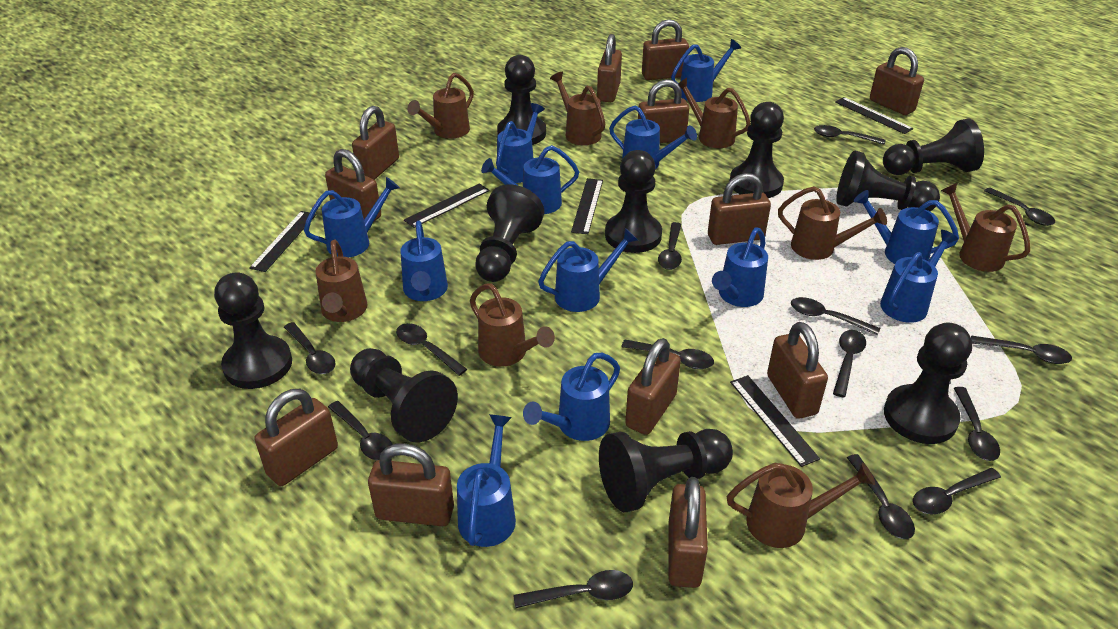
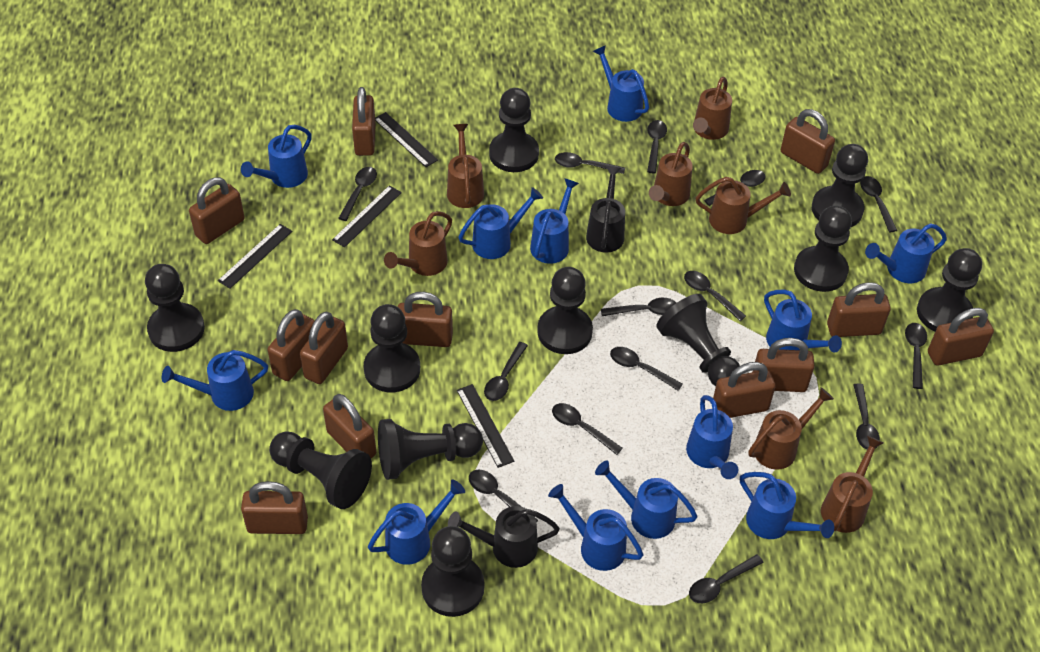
black pawn: [214,273,292,389] [350,348,458,443] [475,184,544,282] [497,55,546,145] [599,429,733,512] [605,150,662,253] [730,102,784,198] [836,151,940,211] [883,118,984,175] [884,323,972,444] = 10 -> [145,264,205,352] [269,431,372,509] [364,304,420,392] [378,419,483,480] [421,526,484,617] [489,88,539,172] [537,267,593,354] [656,294,740,386] [794,205,852,292] [812,144,868,227] [917,248,982,332] = 11
black ruler: [249,211,316,272] [404,183,490,228] [571,178,603,234] [730,375,820,467] [835,97,914,134] = 5 -> [218,224,292,289] [332,185,402,247] [375,112,438,167] [457,384,514,468] = 4
black watering can: none = 0 -> [448,506,560,568] [586,166,625,253] = 2
brown watering can: [316,240,367,322] [407,73,474,139] [470,283,555,367] [550,72,605,145] [678,78,751,148] [727,462,875,548] [778,186,887,260] [941,183,1030,272] = 8 -> [384,211,452,276] [447,124,484,208] [649,142,693,206] [693,77,732,140] [696,177,791,234] [748,387,834,470] [821,436,884,533] = 7

